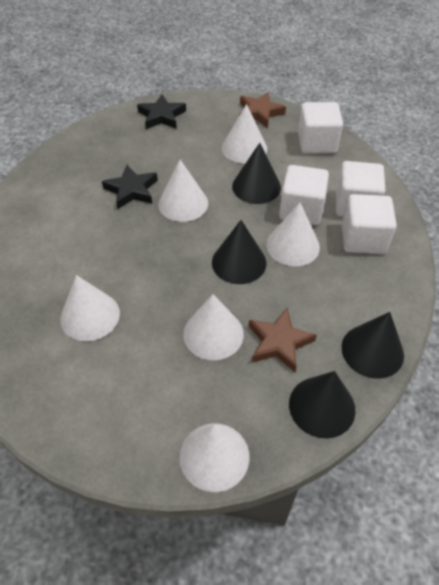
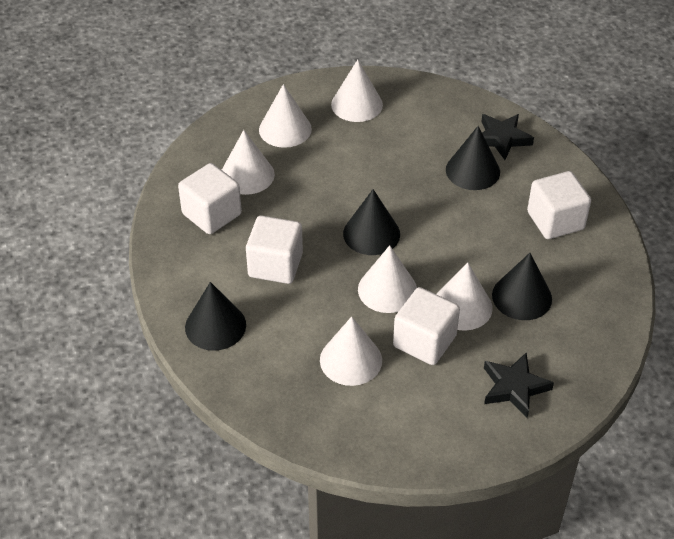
brown star: [239,92,286,128] [249,308,317,372] = 2 -> none = 0

